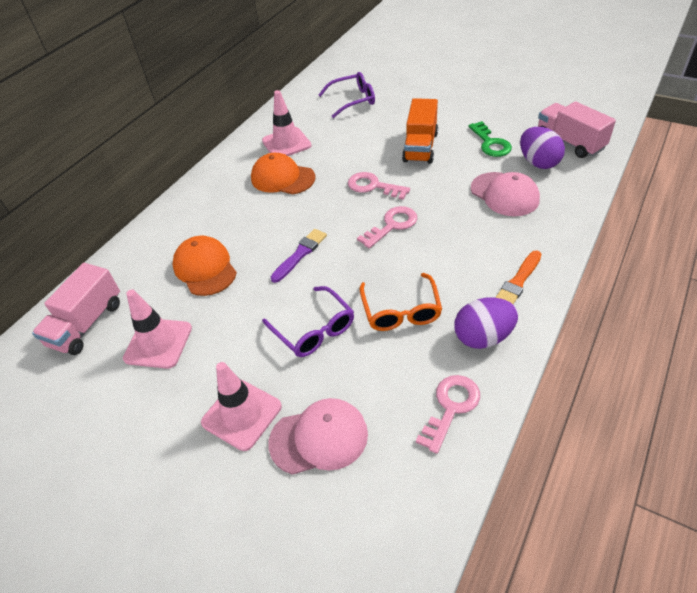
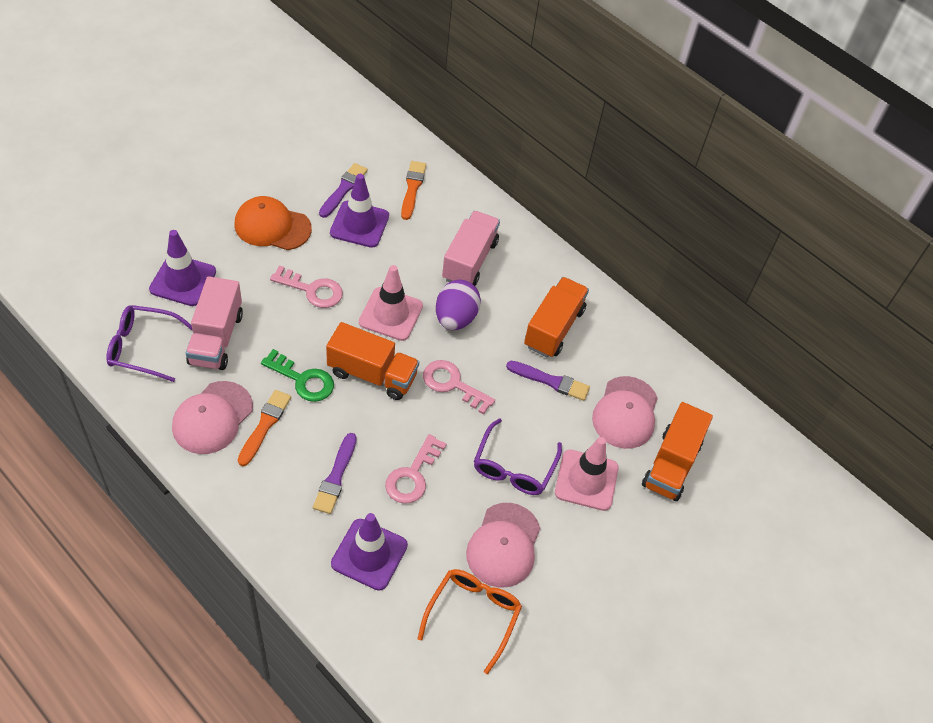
orange brush: [495,251,541,304] = 1 -> [238,390,291,466] [401,161,426,220] = 2
orange cap: [173,236,237,296] [251,153,315,194] = 2 -> [235,196,312,250] = 1
orange truck: [402,98,438,164] = 1 -> [326,322,419,400] [524,277,589,358] [642,402,713,501] = 3
pink cap: [268,398,368,475] [471,172,540,216] = 2 -> [172,381,253,454] [466,503,541,587] [592,376,658,449] = 3
pink traffic cone: [123,289,192,369] [201,362,282,451] [262,90,312,156] = 3 -> [359,265,423,341] [555,437,619,511] = 2
purple brush: [271,229,327,283] = 1 -> [313,433,357,514] [319,163,368,218] [506,361,590,401] = 3
purple egg: [454,298,518,349] [520,127,565,169] = 2 -> [436,280,481,330] = 1
purple traffic cone: none = 0 -> [149,230,216,306] [330,174,389,248] [331,513,408,591] = 3

